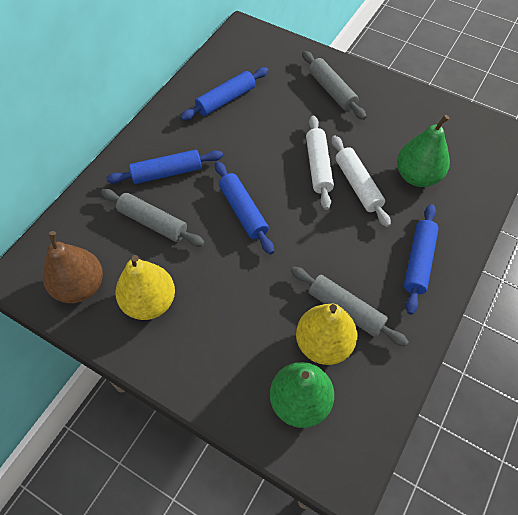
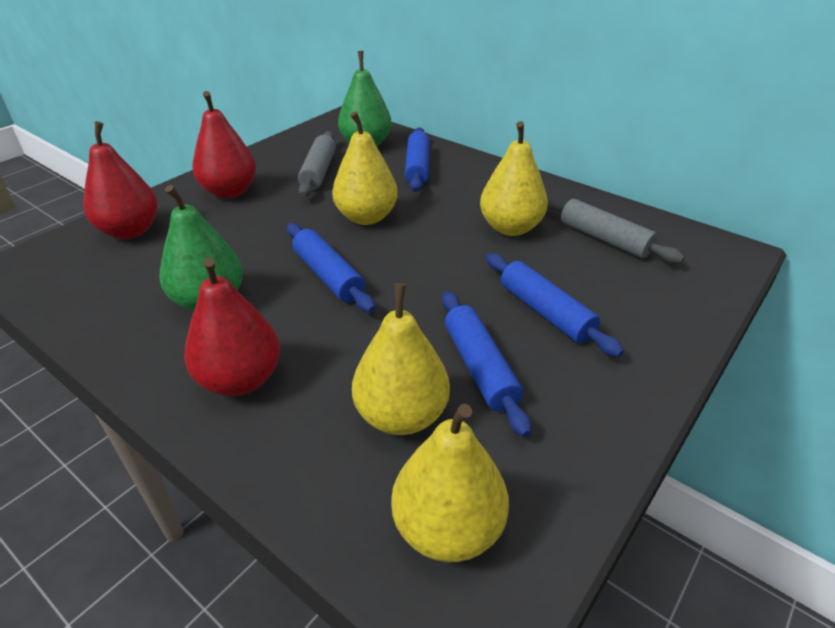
brown pear: [43,231,103,303] = 1 -> none = 0
grey rolling pin: [101,189,205,247] [291,267,408,347] [302,51,366,120] = 3 -> [298,131,336,197] [547,196,685,263] = 2
red pear: none = 0 -> [83,121,158,239] [184,257,280,396] [192,91,256,198] = 3
white rolling pin: [306,116,334,210] [331,136,391,227] = 2 -> none = 0
yellow pear: [116,255,175,320] [296,304,357,365] = 2 -> [332,111,398,225] [352,283,450,435] [391,404,509,562] [480,121,548,236] = 4

